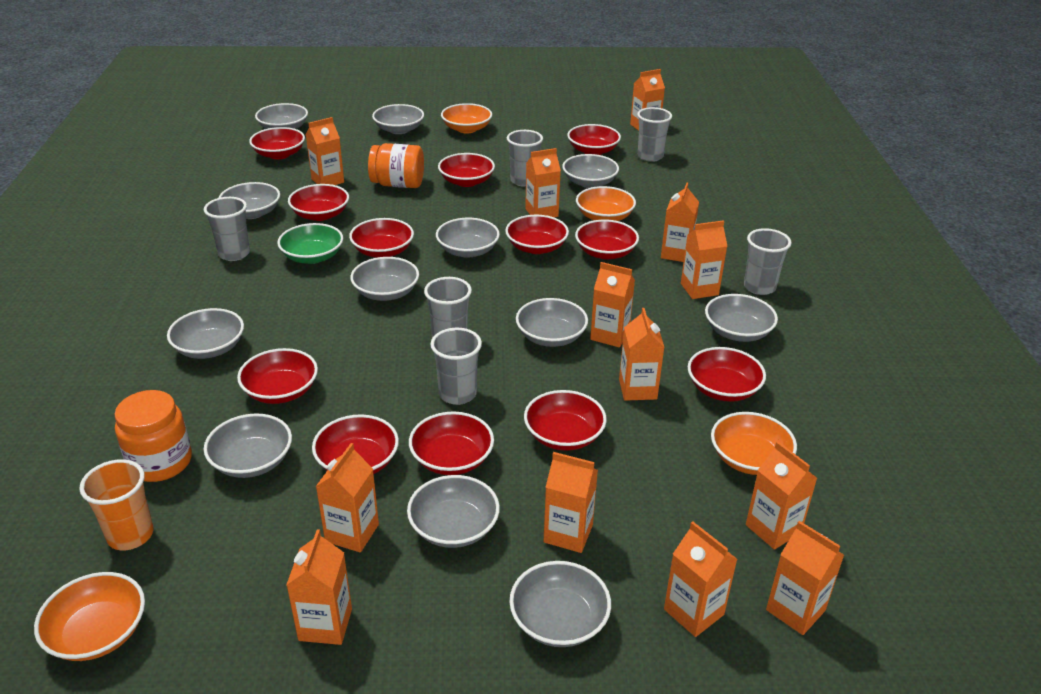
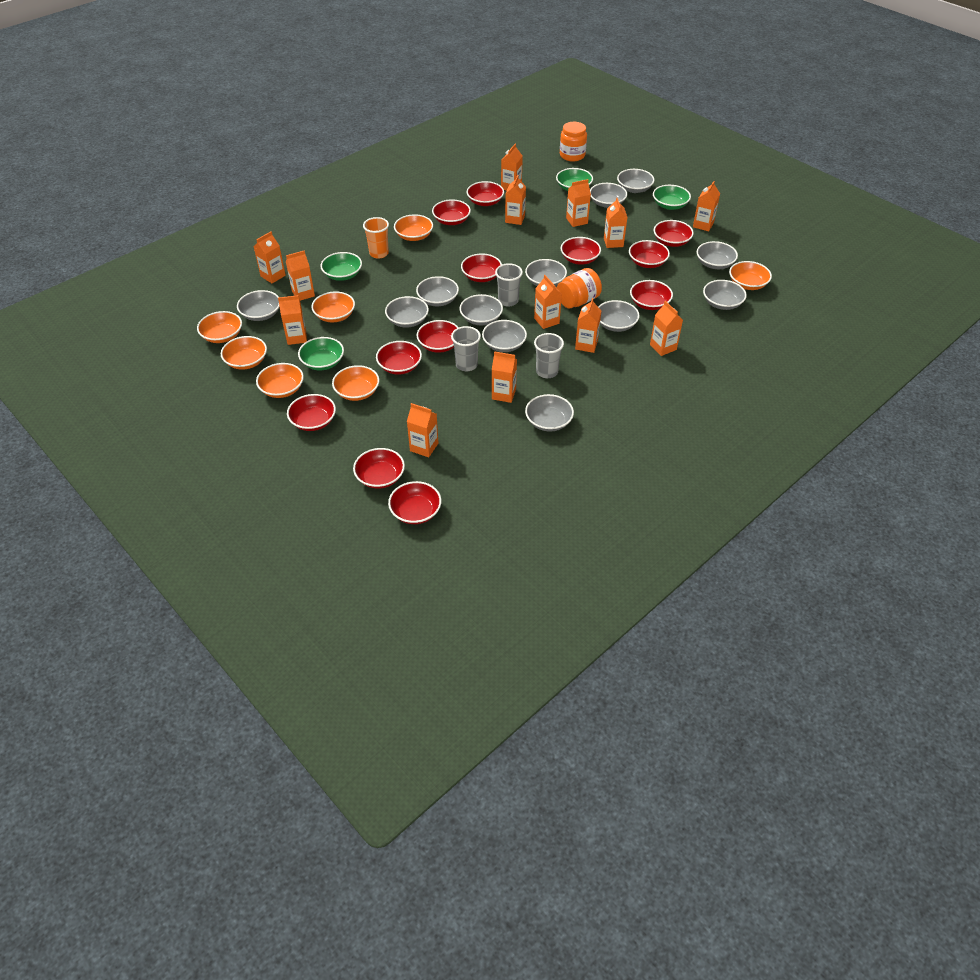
green bowl: [277,223,343,264] = 1 -> [298,337,344,370] [320,252,362,281] [556,168,593,191] [653,185,691,210] = 4
grey cup: [204,197,250,261] [424,277,472,338] [430,328,482,405] [507,130,543,187] [637,107,672,162] [744,228,792,295] = 6 -> [451,326,481,371] [495,263,523,307] [534,333,564,378] = 3
orange bowl: [34,572,145,661] [441,103,492,133] [576,186,636,221] [711,412,797,475] = 4 -> [197,311,242,343] [221,336,267,370] [256,363,304,398] [311,291,355,322] [332,365,379,401] [394,214,433,241] [729,261,772,290] = 7

